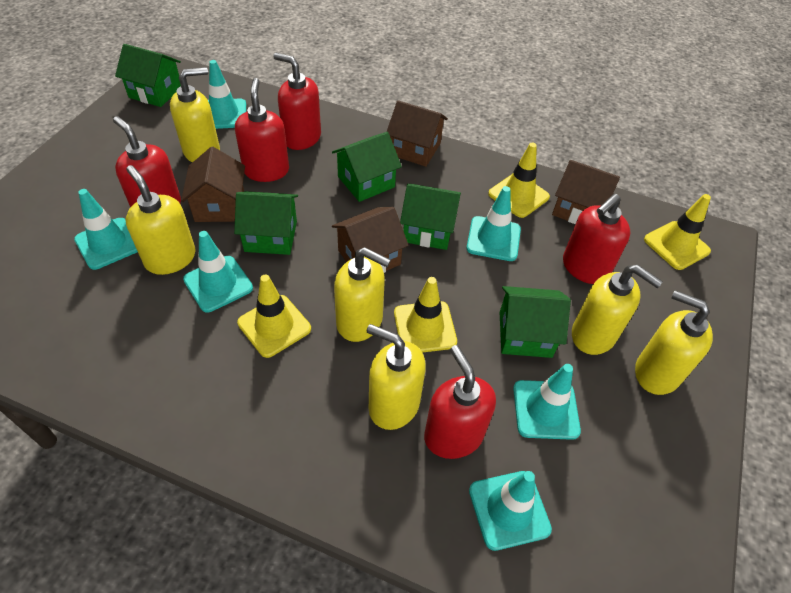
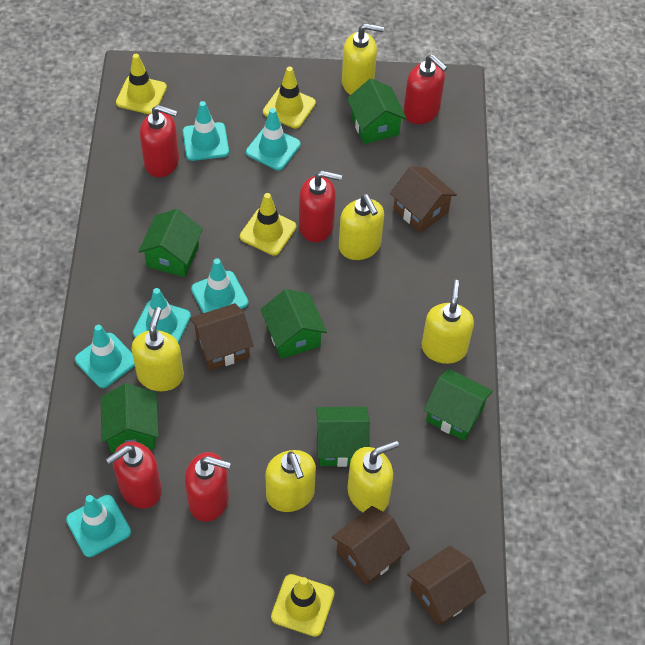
green house: [115,44,181,107] [234,191,298,255] [332,132,402,202] [400,184,461,250] [499,286,571,358] = 5 -> [101,383,158,453] [138,209,203,277] [260,289,327,359] [316,407,370,467] [347,78,407,144] [424,369,493,441] = 6

